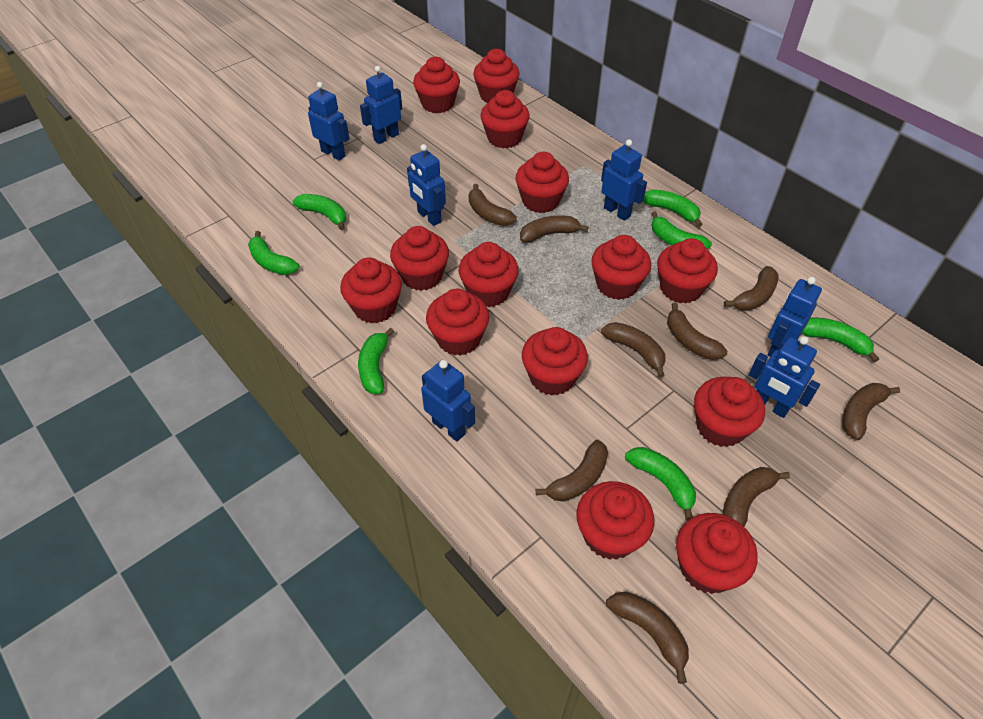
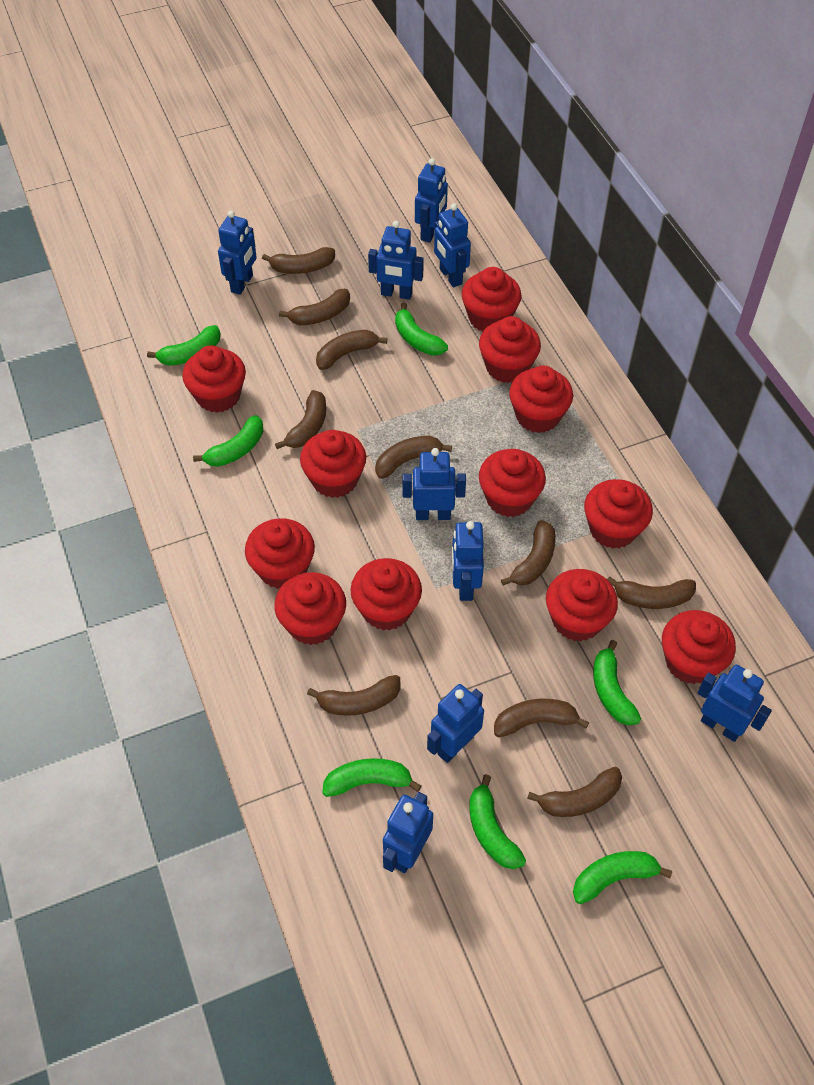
blue robot: [308,82,350,161] [360,66,402,144] [407,144,446,226] [421,360,475,442] [601,139,647,221] [749,336,820,418] [768,277,822,357] = 7 -> [218,211,257,295] [368,221,424,300] [383,792,433,873] [402,448,466,520] [415,158,448,243] [427,684,484,763] [434,203,471,287] [452,521,484,601] [697,665,772,742] = 9
brown banana: [469,184,517,226] [520,216,589,243] [536,440,608,502] [601,322,666,377] [606,592,689,684] [667,302,727,360] [723,467,790,526] [724,266,779,311] [842,383,900,440] = 9 -> [262,247,335,274] [275,390,326,449] [279,289,350,325] [307,675,400,716] [316,330,387,370] [375,436,452,479] [494,699,589,737] [501,520,556,586] [527,767,622,817] [607,576,696,609] = 10
red cupcake: [340,257,402,323] [390,226,449,291] [413,57,460,113] [426,289,489,356] [459,242,519,307] [473,49,519,103] [480,90,530,148] [516,152,569,213] [522,327,588,396] [577,481,655,560] [591,235,651,300] [657,238,718,304] [676,513,758,594] [694,377,765,447] = 14 -> [182,345,246,413] [245,518,315,589] [274,572,346,645] [300,430,366,498] [350,558,422,630] [461,267,522,332] [479,316,541,383] [479,449,546,517] [509,365,573,433] [546,569,618,642] [584,479,653,549] [662,610,736,684] = 12

